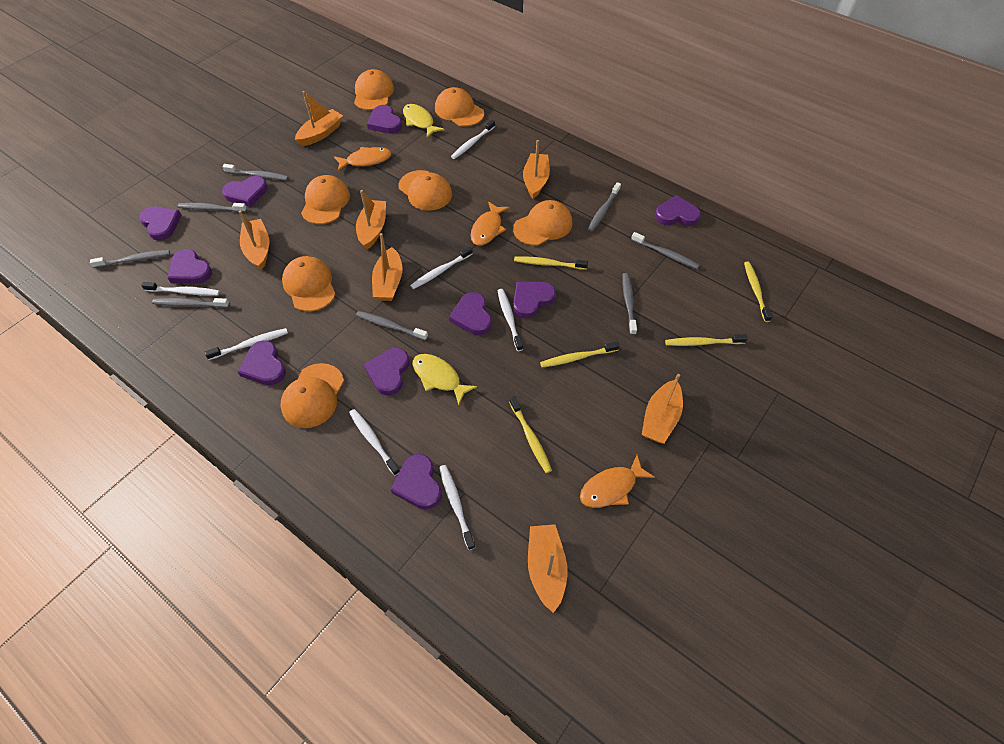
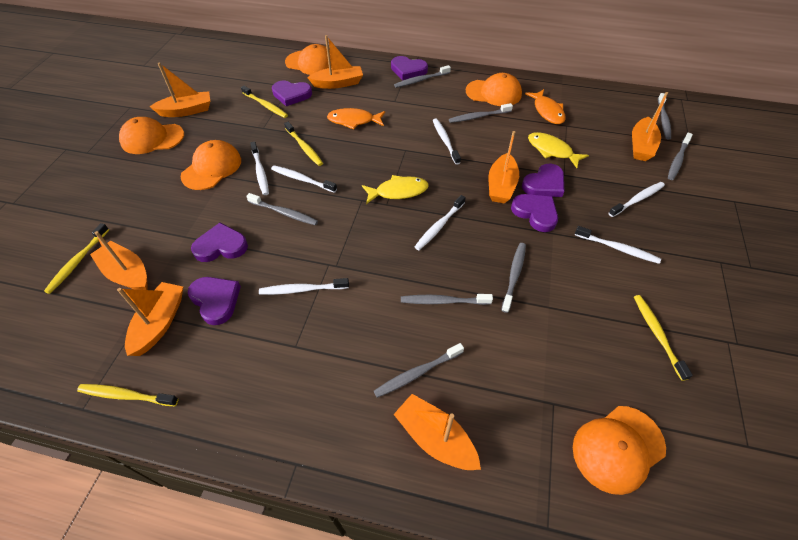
orange cap: [280,363,344,428] [282,256,336,312] [301,175,350,224] [354,69,394,110] [399,170,452,211] [435,87,484,127] [513,200,572,246] = 7 -> [119,117,184,154] [181,140,241,190] [285,44,332,75] [466,73,522,106] [573,406,666,495] = 5
orange fish: [334,147,392,171] [470,201,510,246] [580,455,655,508] = 3 -> [327,108,385,129] [525,89,565,124] = 2
purple heart: [139,206,182,241] [168,249,212,284] [222,176,268,207] [238,340,286,385] [364,348,410,395] [367,105,402,134] [391,454,442,510] [449,292,492,335] [513,282,556,318] [655,195,701,226] = 10 -> [188,277,241,325] [191,223,248,262] [272,80,312,106] [391,56,428,80] [511,194,558,232] [522,164,565,197] = 6

